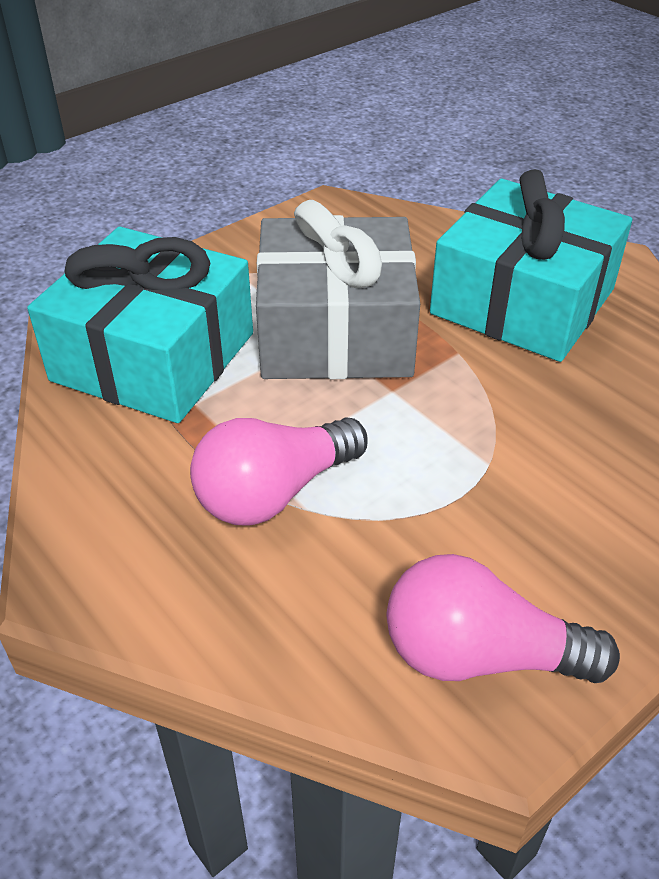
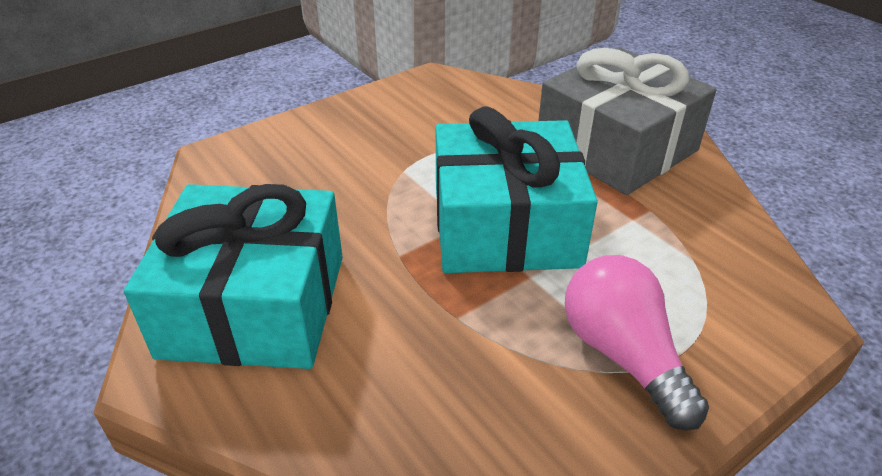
pink light bulb: [190,418,368,526] [386,554,620,683] = 2 -> [565,255,709,431] = 1

